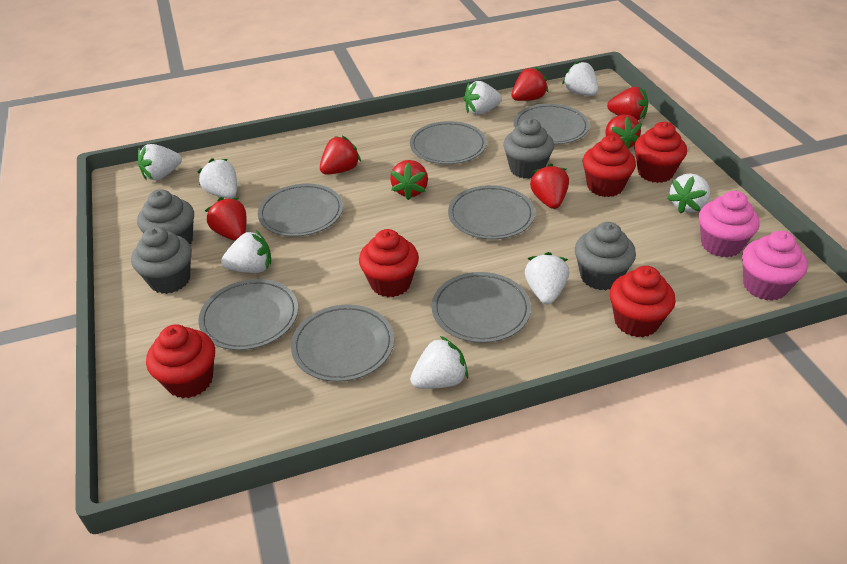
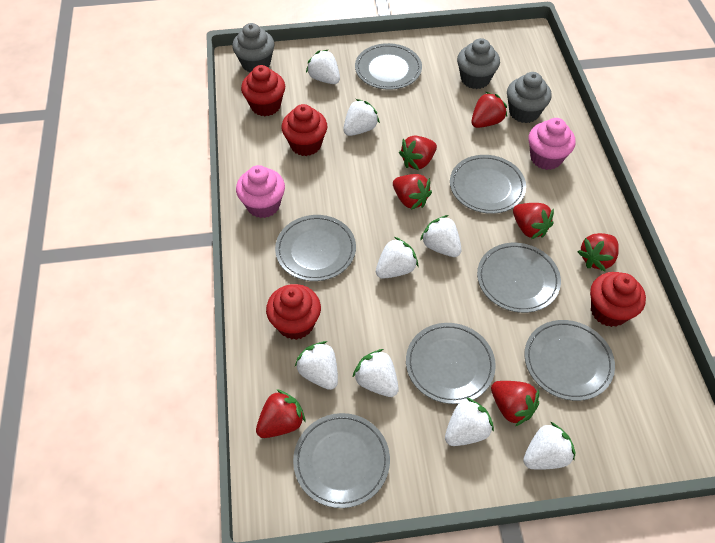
grey cupcake: [131,227,192,294] [137,189,194,244] [503,118,554,179] [575,222,636,290] = 4 -> [232,23,275,72] [457,38,500,89] [507,72,552,123] = 3
red cupcake: [146,324,215,398] [359,229,419,297] [582,135,636,197] [610,266,676,337] [634,122,687,183] = 5 -> [241,65,285,116] [266,284,321,340] [281,104,327,156] [590,272,646,327] = 4

